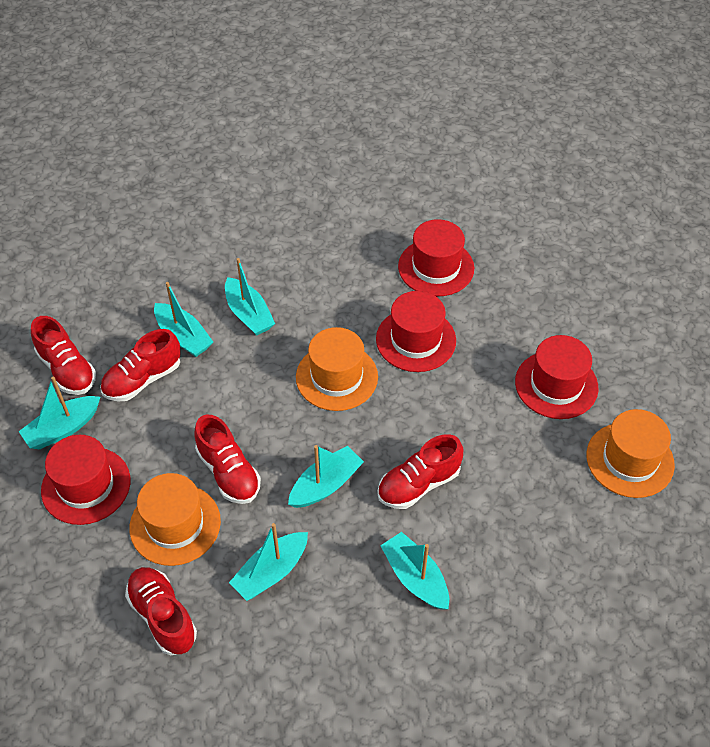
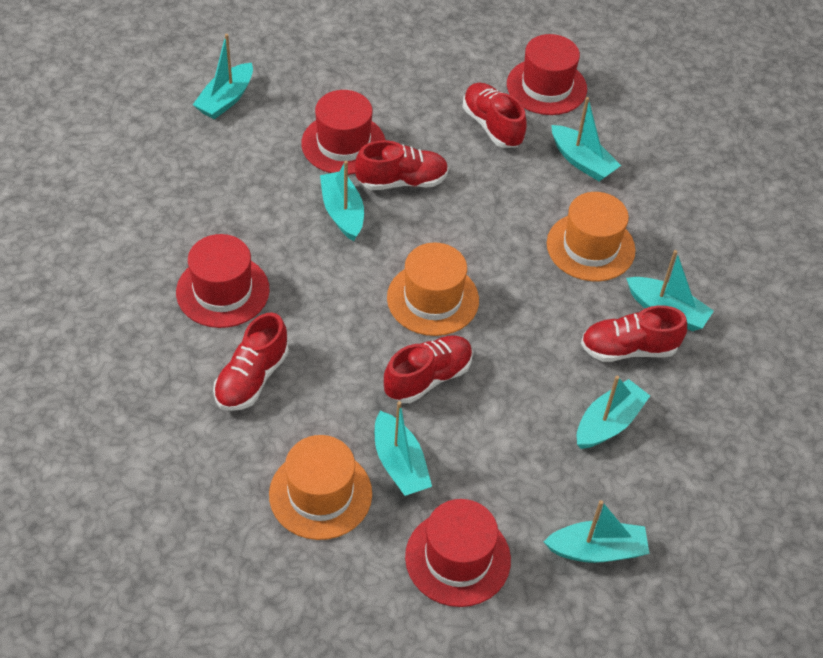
turquoise boat: [19,377,100,449] [154,282,213,357] [225,258,275,336] [229,523,308,601] [288,445,364,508] [381,532,449,610] = 6 -> [193,34,253,119] [320,161,364,241] [375,401,432,496] [544,500,649,563] [551,97,621,181] [577,376,650,449] [626,250,714,331] = 7

